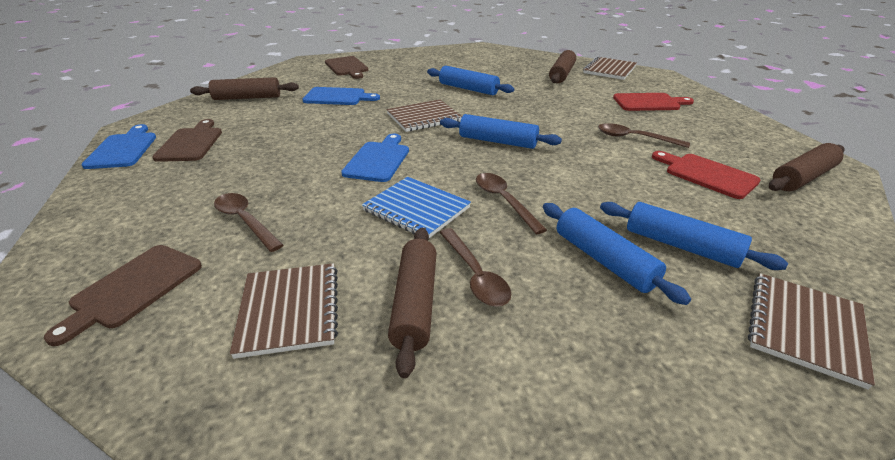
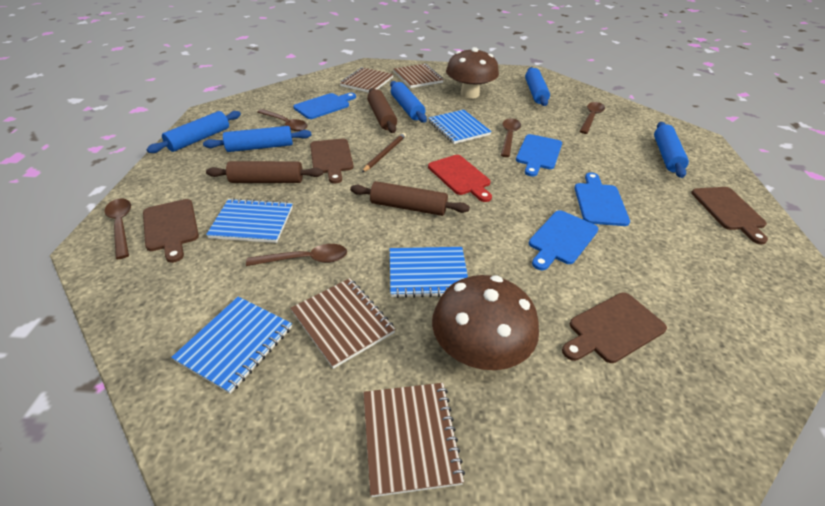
blue cutting board: [81,124,156,169] [302,87,380,105] [341,134,409,182] = 3 -> [293,93,356,119] [516,134,562,177] [529,210,598,270] [574,172,630,226] = 4
blue notebook: [362,177,471,238] = 1 -> [171,297,292,394] [206,198,293,243] [390,247,468,298] [428,110,492,144] = 4
blue rolling pin: [427,66,514,95] [440,114,562,149] [543,203,691,305] [600,202,788,270] = 4 -> [146,111,241,153] [203,126,312,152] [390,81,427,123] [525,67,550,106] [654,122,689,178] = 5
brown cutting board: [44,245,202,346] [152,119,222,162] [325,56,368,79] = 3 -> [143,199,199,263] [310,139,354,183] [562,292,667,363] [691,187,768,244] = 4
brown mushroom: none = 0 -> [432,275,539,370] [446,47,499,99] = 2
brown pencil: none = 0 -> [362,133,406,172] = 1
brown rolling pin: [190,77,299,100] [388,228,437,378] [549,50,576,83] [769,143,845,191] = 4 -> [206,161,323,183] [350,181,470,216] [367,88,397,133] = 3
brown spoon: [214,193,283,252] [439,228,511,307] [476,173,547,234] [598,123,690,148] = 4 -> [104,198,131,259] [246,244,347,266] [257,109,307,131] [501,118,521,157] [579,102,605,134] = 5
red cutting board: [613,93,694,111] [652,151,761,199] = 2 -> [428,155,492,202] = 1

